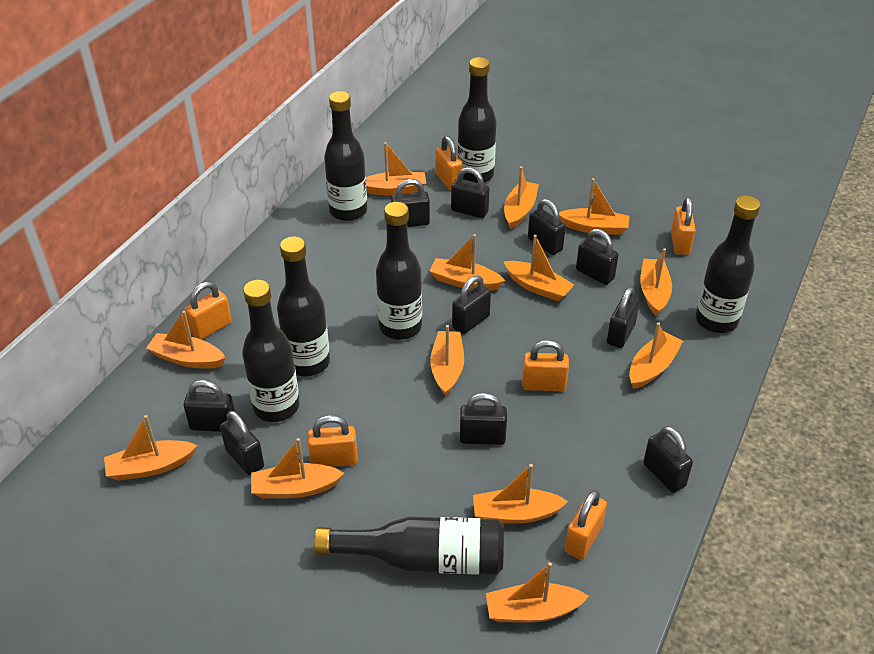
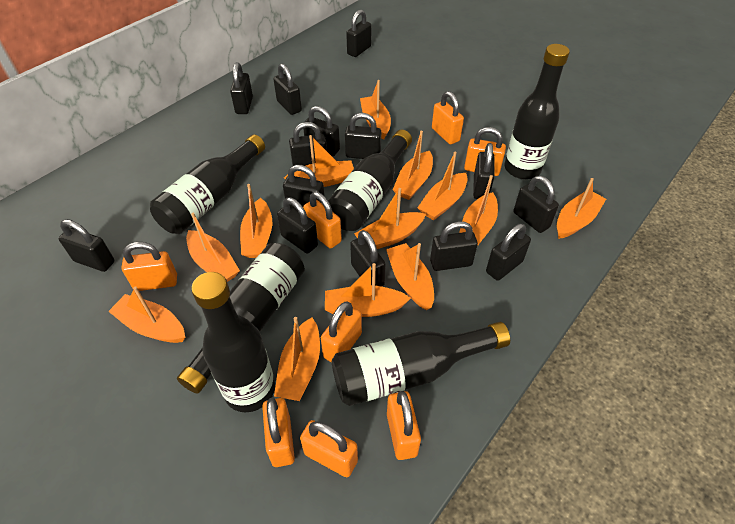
black bottle: [242,280,300,422] [277,236,330,376] [314,517,504,575] [324,91,367,221] [376,202,422,339] [457,57,497,183] [696,196,761,333] = 7 -> [150,134,265,234] [177,243,305,394] [191,272,275,412] [328,130,412,231] [332,322,510,406] [504,44,570,179] = 6
black padlock: [183,380,235,432] [220,411,264,475] [391,179,430,227] [451,167,490,218] [452,276,491,334] [460,393,507,445] [528,199,566,255] [576,229,619,285] [607,287,640,348] [643,426,693,493] = 10 -> [59,219,115,272] [230,63,253,114] [273,63,302,115] [277,197,318,254] [283,165,324,209] [289,122,327,166] [303,106,340,156] [345,113,381,159] [346,10,371,57] [350,230,386,287] [430,221,478,271] [473,143,495,199] [486,224,531,281] [513,176,559,233] = 14
orange padlock: [185,282,232,340] [307,415,358,467] [435,136,463,190] [522,340,569,391] [565,490,607,559] [671,197,696,255] = 6 -> [122,242,177,291] [262,398,295,467] [300,420,358,477] [303,192,342,248] [321,301,362,363] [387,391,421,460] [432,91,464,144] [464,127,506,176] = 8

